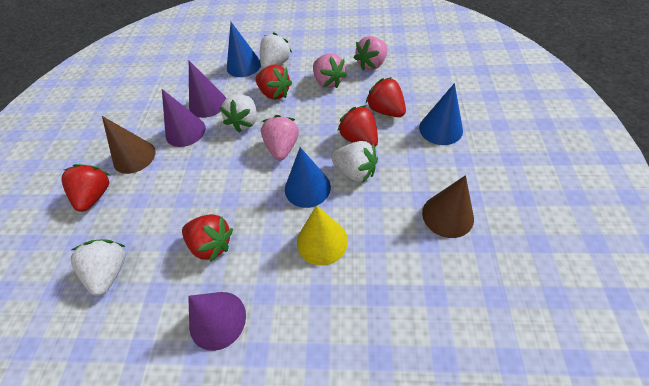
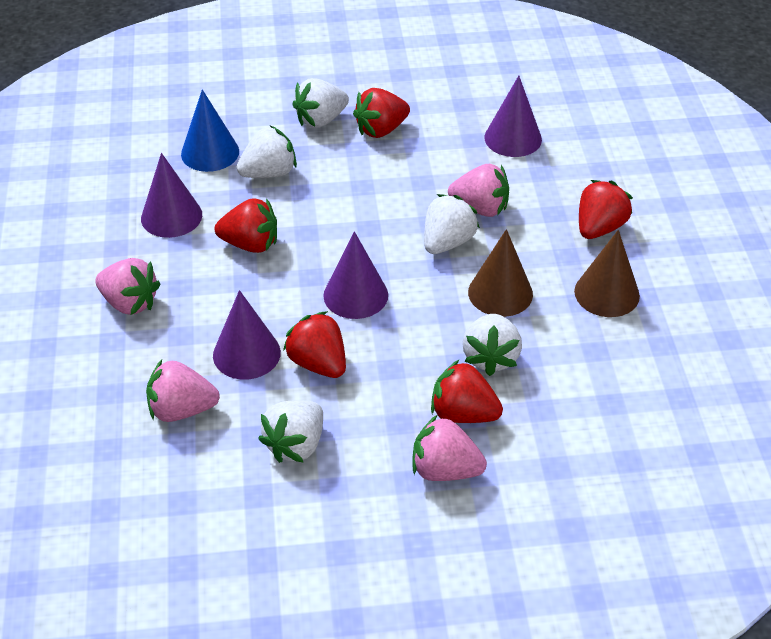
blue cone: [227,22,261,77] [285,147,331,208] [419,83,463,145] = 3 -> [181,89,239,172] = 1
pink strawberry: [261,115,299,160] [313,53,347,88] [354,36,388,71] = 3 -> [96,258,161,315] [146,360,220,422] [413,415,487,481] [448,164,509,217] = 4
purple cone: [162,89,206,147] [188,292,246,351] [189,61,226,118] = 3 -> [141,153,202,238] [213,290,281,380] [323,231,388,319] [484,76,542,157] = 4
white strawberry: [71,239,126,296] [220,95,257,133] [260,32,292,69] [331,141,378,183] = 4 -> [237,125,297,178] [258,400,323,463] [292,78,349,128] [424,194,480,254] [462,314,522,376] = 5
yellow cone: [297,205,348,266] = 1 -> none = 0

